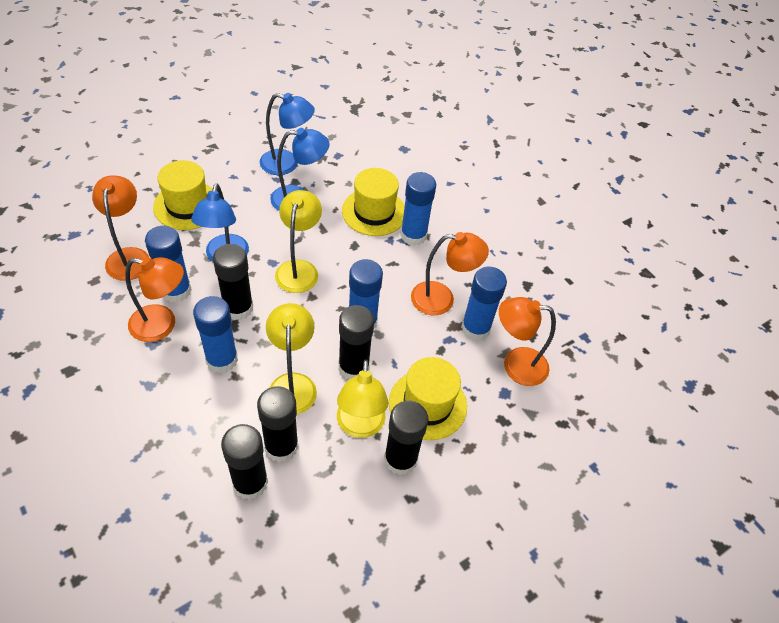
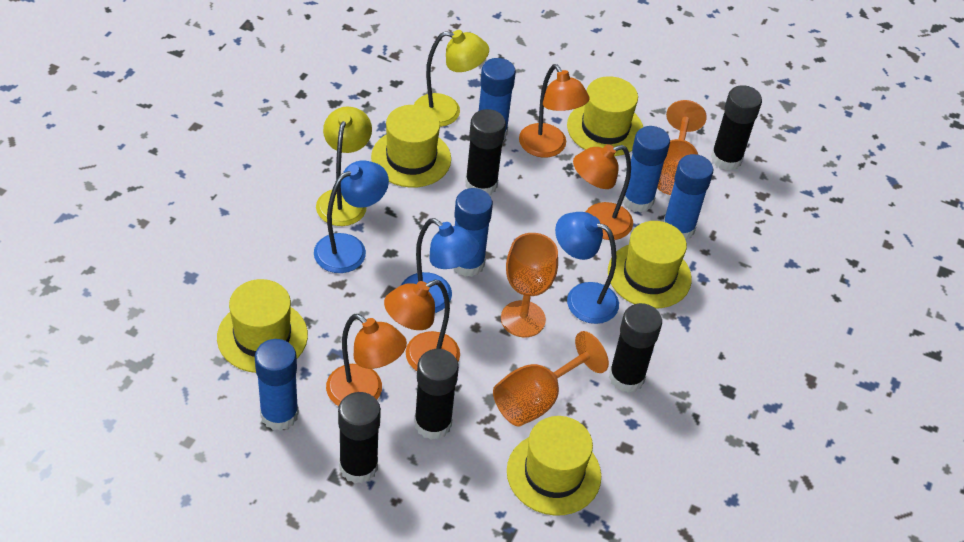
orange goblet: none = 0 -> [493,331,609,426] [501,233,558,337] [657,100,707,195] = 3
yellow hat: [153,160,213,230] [342,168,405,236] [389,357,467,440] = 3 -> [217,279,308,373] [371,105,451,188] [507,416,601,516] [567,76,643,156] [608,221,692,308] = 5
yellow lamp: [266,303,317,414] [275,190,322,293] [337,360,389,438] = 3 -> [316,106,372,226] [414,30,489,127] = 2

